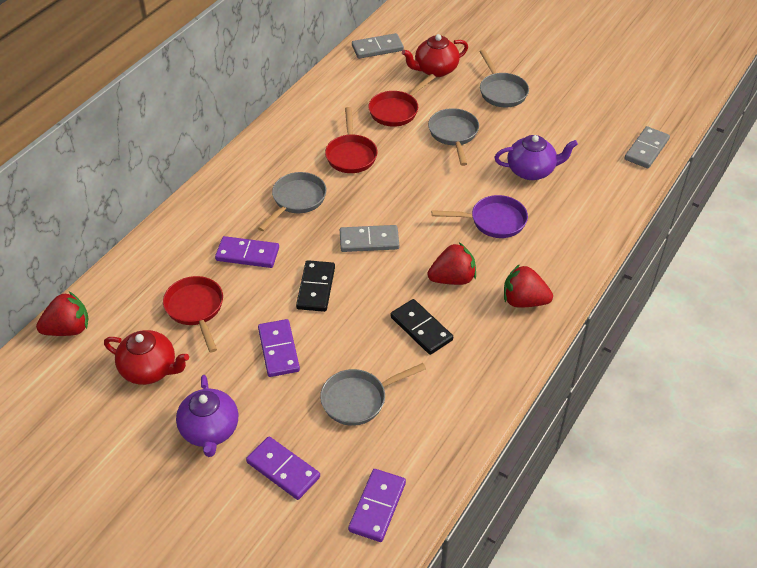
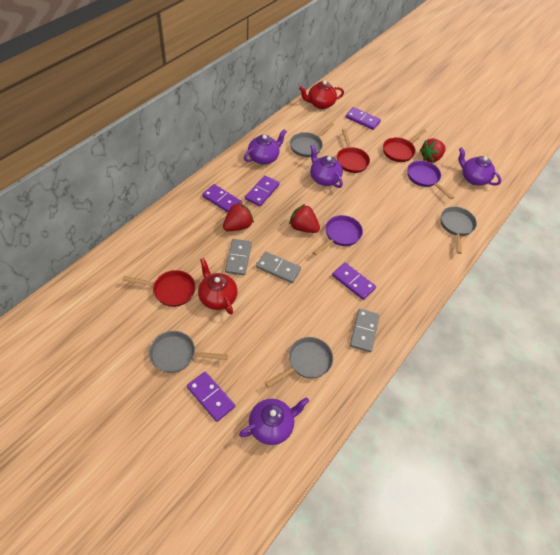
black domino: [296,260,335,312] [390,299,453,355] = 2 -> none = 0
purple domino: [215,236,279,268] [246,437,320,500] [258,319,300,377] [348,469,406,542] = 4 -> [187,372,235,422] [202,184,242,213] [245,175,279,207] [332,263,376,300] [346,107,381,130] = 5
purple pan: [432,195,528,238] = 1 -> [313,215,363,255] [407,160,454,199] = 2
purple teapot: [176,375,238,457] [495,135,578,180] = 2 -> [239,397,309,445] [244,129,287,165] [310,144,343,188] [459,147,501,186] = 4

